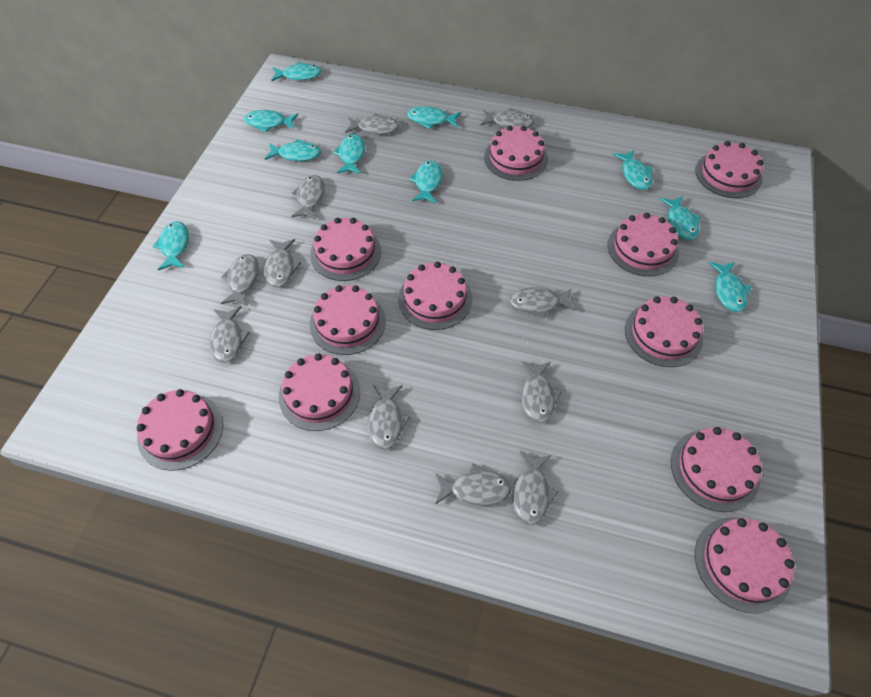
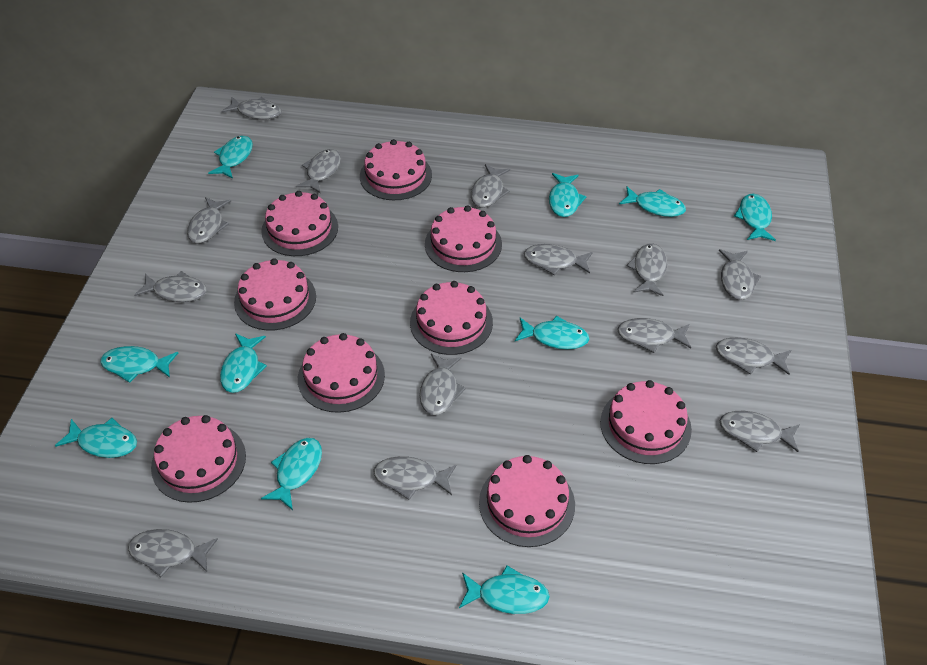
grey fish: [209,306,250,363] [221,254,259,306] [264,239,301,287] [290,175,325,219] [346,113,400,134] [368,385,411,450] [435,464,512,506] [481,108,535,128] [510,287,576,319] [513,451,558,525] [521,361,562,423] = 11 -> [128,529,218,577] [134,271,207,302] [187,197,231,243] [221,97,282,120] [296,149,341,193] [373,456,456,500] [420,354,466,415] [471,164,510,207] [524,244,593,275] [617,318,691,353] [627,243,667,296] [716,337,791,375] [719,249,761,300] [720,411,800,452] = 14
pink cake: [137,389,223,471] [279,353,360,431] [310,218,381,281] [310,285,386,355] [398,262,472,330] [484,126,548,181] [608,213,679,276] [625,296,703,367] [671,427,762,512] [695,141,763,198] [695,517,795,613] = 11 -> [151,415,246,503] [234,258,316,331] [261,191,338,256] [298,333,385,413] [360,139,432,200] [410,281,493,355] [425,205,502,272] [479,455,575,547] [600,380,692,464] = 9

